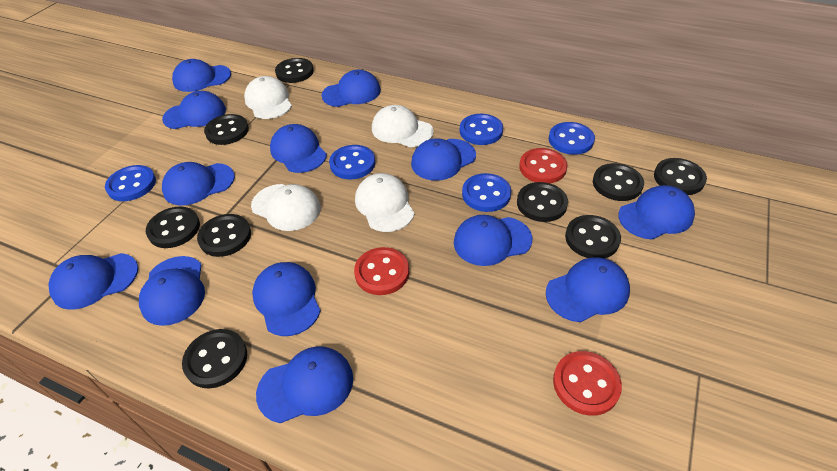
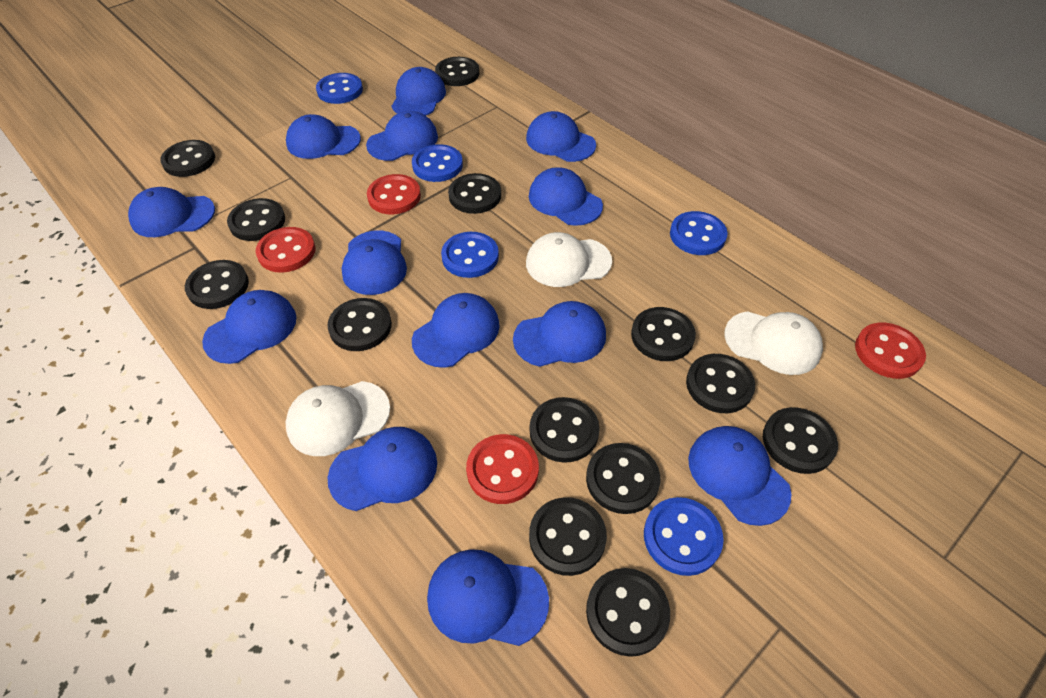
black button: [146,207,200,248] [182,329,247,388] [197,214,251,257] [204,114,249,145] [275,58,314,83] [517,182,568,222] [565,215,621,258] [593,163,644,201] [654,158,707,195] = 9 -> [160,140,215,177] [185,260,249,309] [227,198,285,241] [327,298,392,351] [435,57,479,86] [448,173,501,214] [529,497,607,576] [530,397,600,463] [586,443,660,514] [586,568,670,657] [631,307,696,361] [686,354,755,413] [763,407,838,474] = 13
red button: [354,247,409,295] [519,148,568,183] [553,351,622,416] = 3 -> [256,227,315,273] [367,174,421,214] [466,434,539,504] [855,323,926,379] = 4
white cap: [244,76,292,119] [251,184,321,231] [355,173,415,232] [372,105,434,147] = 4 -> [286,381,390,456] [526,232,612,287] [724,311,823,375] = 3

